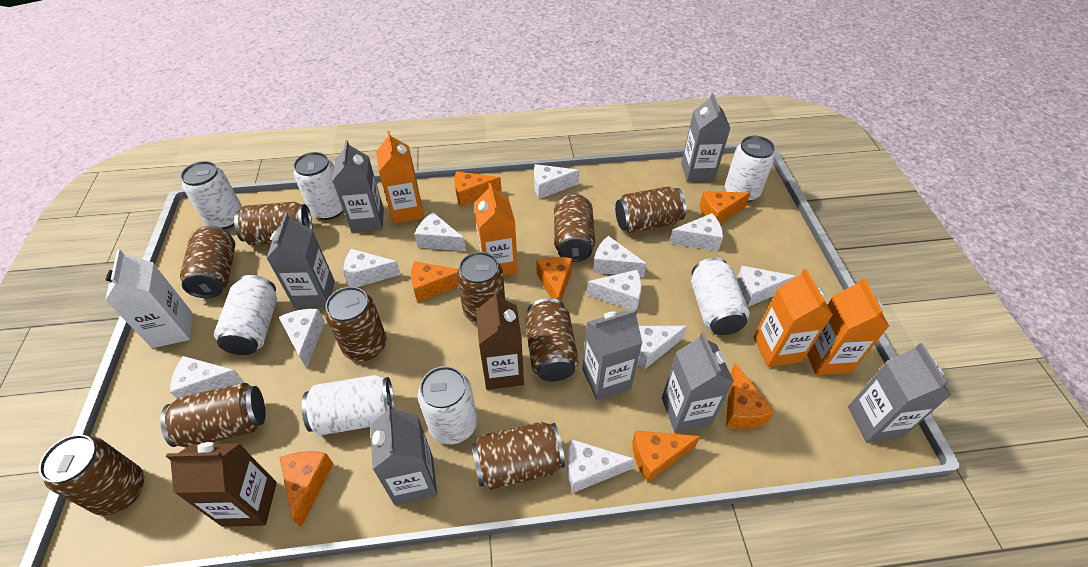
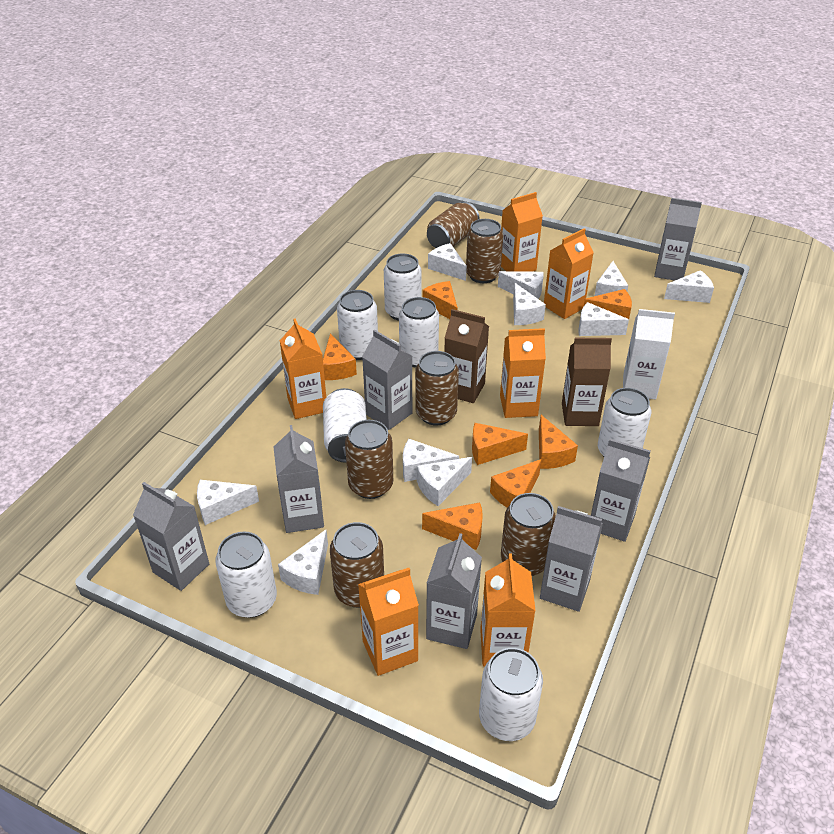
brown can: [39,434,144,516] [160,383,265,448] [180,226,235,298] [234,202,312,245] [325,287,386,361] [457,252,505,323] [472,422,565,490] [525,298,579,381] [554,193,595,262] [615,186,686,233] = 10 -> [330,522,384,608] [345,420,393,499] [415,351,459,425] [427,202,479,248] [466,219,503,283] [501,493,556,576] = 6
orange carton: [376,131,424,224] [474,183,518,276] [754,269,833,367] [807,278,889,375] = 4 -> [280,318,326,419] [358,568,419,676] [480,553,536,667] [500,328,546,418] [501,192,543,272] [544,228,594,319] = 6
white cheese: [170,356,244,399] [279,309,325,368] [343,249,401,287] [415,212,466,251] [534,164,579,199] [567,439,635,493] [587,270,642,310] [593,236,647,277] [638,326,687,370] [669,213,723,251] [737,266,796,307] = 11 -> [197,480,259,525] [278,530,328,595] [403,439,459,482] [417,457,472,506] [428,243,467,281] [498,271,544,299] [513,283,546,325] [578,302,629,336] [595,261,628,296] [664,270,714,303] = 10

